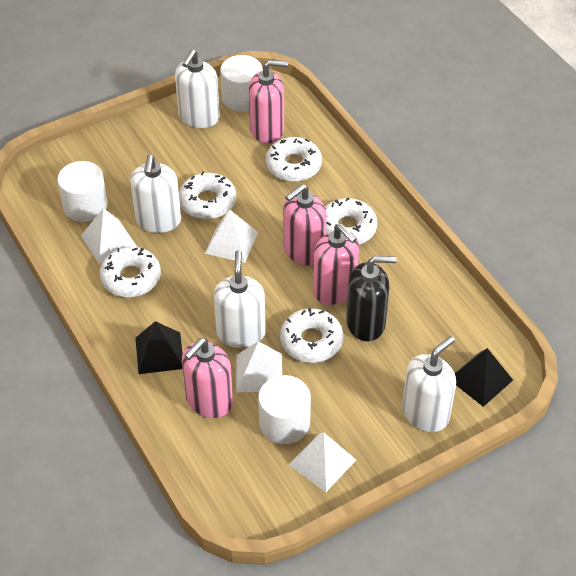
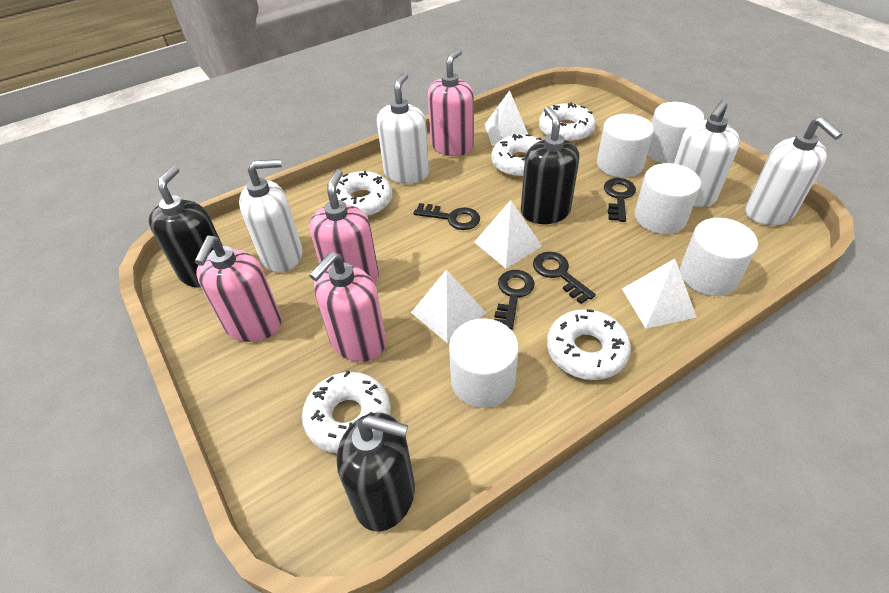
black key: none = 0 -> [414,203,480,230] [494,270,535,329] [533,251,596,304] [604,178,636,222] = 4
black pyramid: [135,321,183,374] [455,348,513,407] = 2 -> none = 0
black soap dispenser: [346,256,396,341] = 1 -> [149,166,223,288] [337,413,415,532] [521,106,580,224] = 3
white cylinder: [57,161,108,222] [220,55,263,112] [258,375,311,444] = 3 -> [449,318,519,408] [597,114,654,178] [635,163,701,234] [647,102,704,164] [680,218,758,296] = 5

